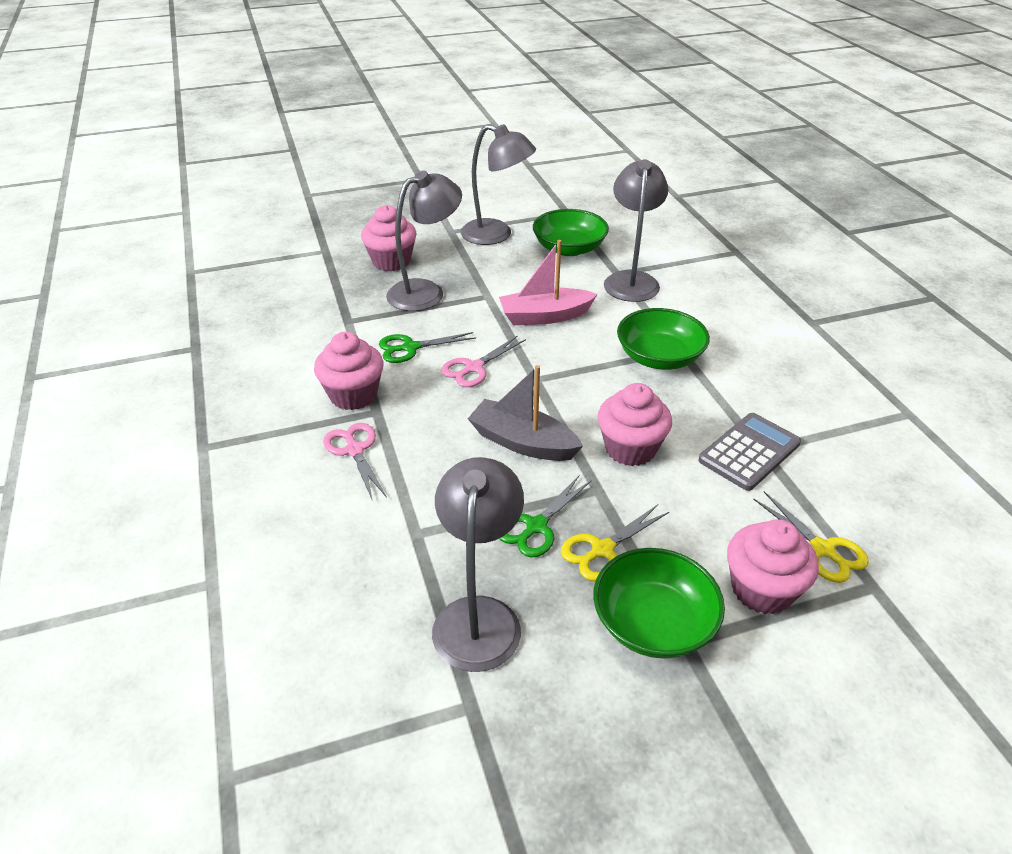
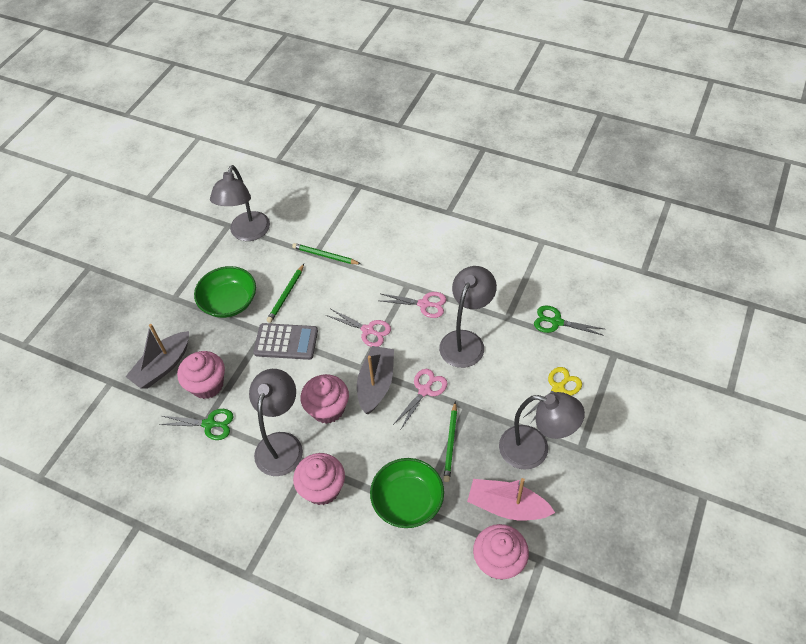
green bowl: [533,209,609,256] [593,548,725,659] [617,308,710,370] = 3 -> [194,266,256,318] [370,458,444,528] = 2
green pencil: none = 0 -> [267,264,304,323] [292,243,361,264] [443,401,457,482] = 3
grey boat: [468,365,583,461] = 1 -> [125,324,189,388] [357,346,394,414] = 2
pink scissors: [323,423,387,501] [441,336,526,387] = 2 -> [326,309,391,347] [381,292,446,318] [393,369,448,429] = 3
yellow scissors: [561,505,669,581] [753,491,869,583] = 2 -> [523,367,582,424] = 1

